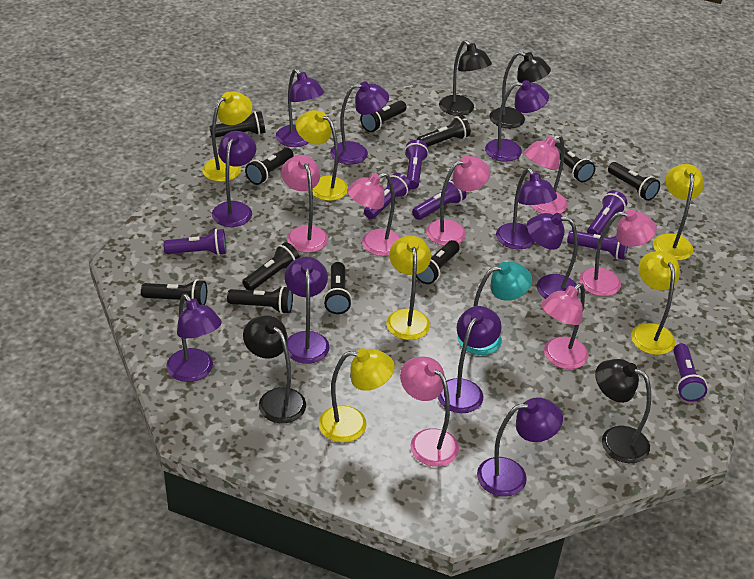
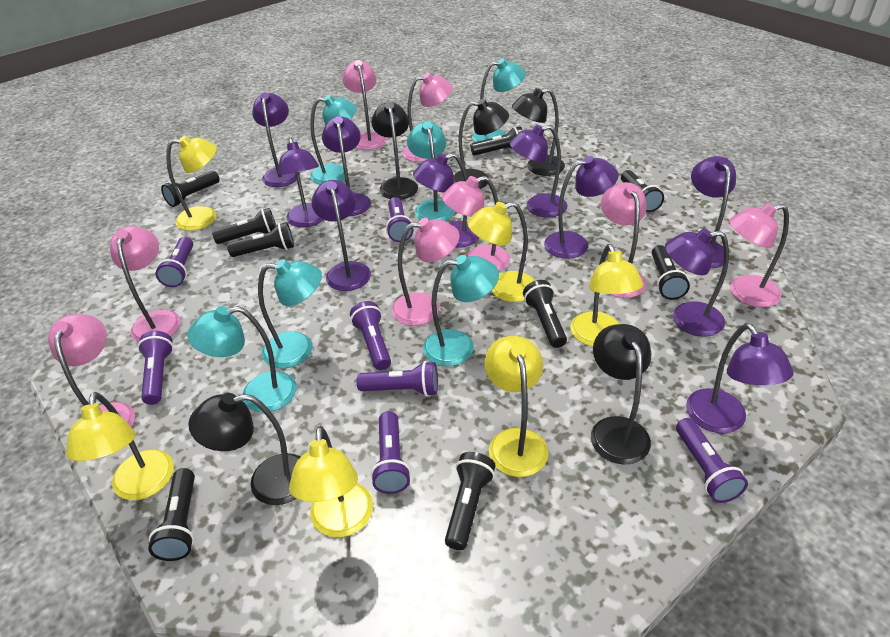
black flashlight: [141,279,207,305] [209,111,265,138] [227,286,293,314] [243,242,300,291] [245,148,294,185] [324,262,352,314] [360,100,407,132] [416,240,460,284] [417,116,471,147] [555,143,595,182] [608,162,660,201] = 11 -> [148,468,195,561] [161,171,220,207] [212,208,276,244] [227,222,294,257] [445,452,496,550] [470,127,523,156] [523,280,567,348] [621,170,664,212] [652,245,690,300] = 9
black lamp: [243,315,306,423] [439,40,492,116] [489,52,551,128] [595,359,651,463] = 4 -> [188,393,301,505] [371,102,418,200] [453,99,509,189] [512,88,565,176] [591,324,652,464] = 5
pink lamp: [281,155,328,253] [347,173,401,256] [400,357,459,467] [426,156,490,246] [524,135,568,215] [541,283,589,369] [579,210,657,296] = 7 -> [48,314,135,427] [110,226,181,342] [342,60,387,150] [392,218,460,326] [402,73,453,162] [442,176,510,271] [601,182,647,298] [729,203,789,307] = 8
turquoise lamp: [458,262,532,355] = 1 -> [187,306,297,412] [258,259,322,368] [310,94,357,184] [407,122,455,221] [423,255,499,366] [472,59,526,142] = 6

